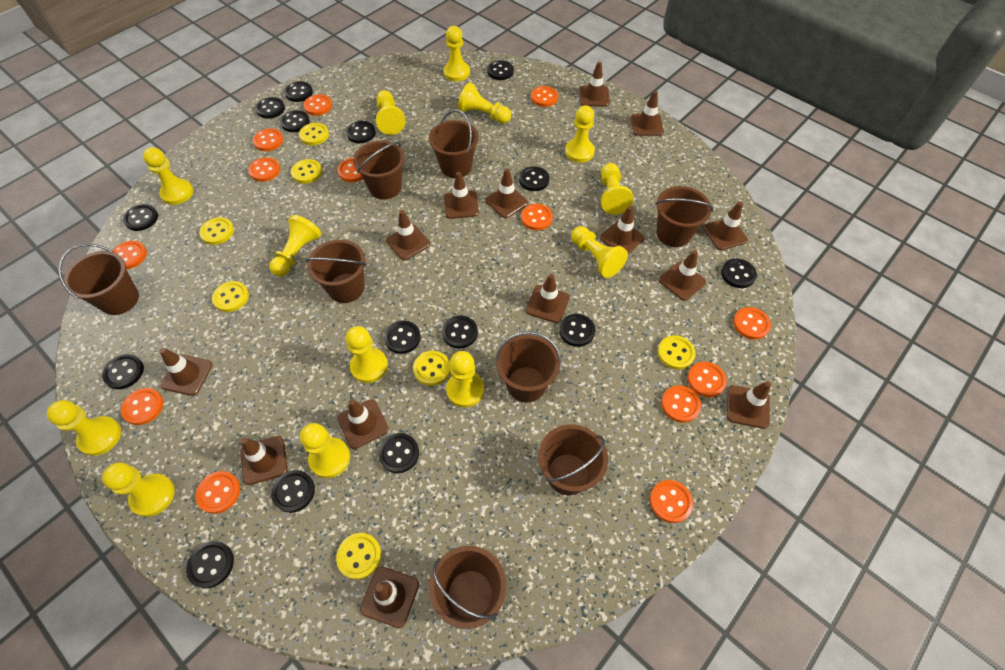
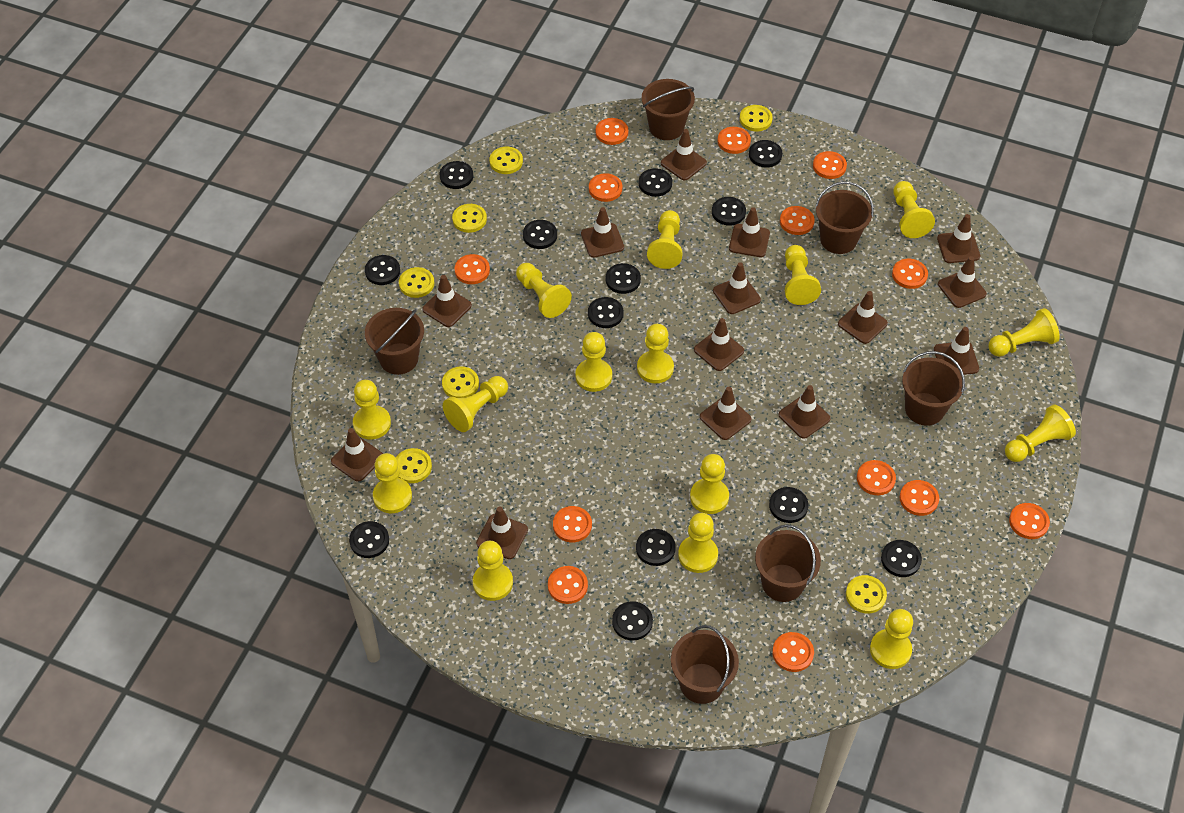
black button: [102,354,144,389] [123,204,158,231] [186,541,234,588] [256,97,285,119] [271,470,315,513] [280,110,310,132] [284,81,313,102] [346,121,376,143] [378,433,419,473] [384,321,421,354] [442,315,478,349] [487,60,514,80] [519,166,549,191] [559,314,596,347] [721,258,757,288] = 15 -> [349,521,389,558] [365,255,400,285] [440,161,473,189] [523,220,557,249] [588,297,624,328] [606,263,641,294] [612,601,653,641] [636,529,676,566] [639,168,672,197] [712,197,746,226] [749,140,782,167] [769,487,808,523] [881,540,922,577] = 13
brown bucket: [58,244,139,315] [305,239,366,303] [353,140,405,200] [429,109,479,178] [429,546,506,629] [495,331,561,403] [538,424,608,495] [656,186,713,247] = 8 -> [365,308,424,375] [642,79,695,140] [671,625,739,704] [755,524,821,602] [815,182,874,254] [902,351,965,426] = 6
yellow pawn: [47,400,121,456] [102,463,175,517] [143,147,193,205] [269,215,321,277] [300,423,350,478] [346,326,388,383] [376,90,406,135] [443,26,470,81] [446,351,484,408] [458,82,511,124] [565,105,595,163] [571,226,628,278] [601,163,634,215] = 13 -> [353,380,391,440] [373,453,412,513] [443,376,508,432] [473,541,513,601] [516,263,572,318] [575,332,612,392] [637,324,674,383] [647,210,683,269] [678,513,718,573] [690,454,729,514] [784,245,821,305] [870,609,913,669] [893,181,935,238] [988,308,1060,357] [1005,404,1076,462] = 15

